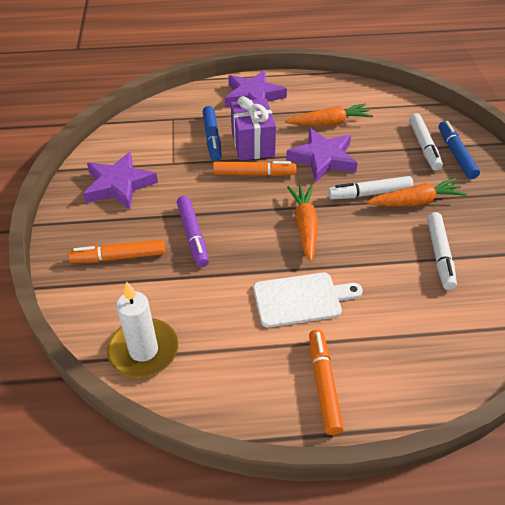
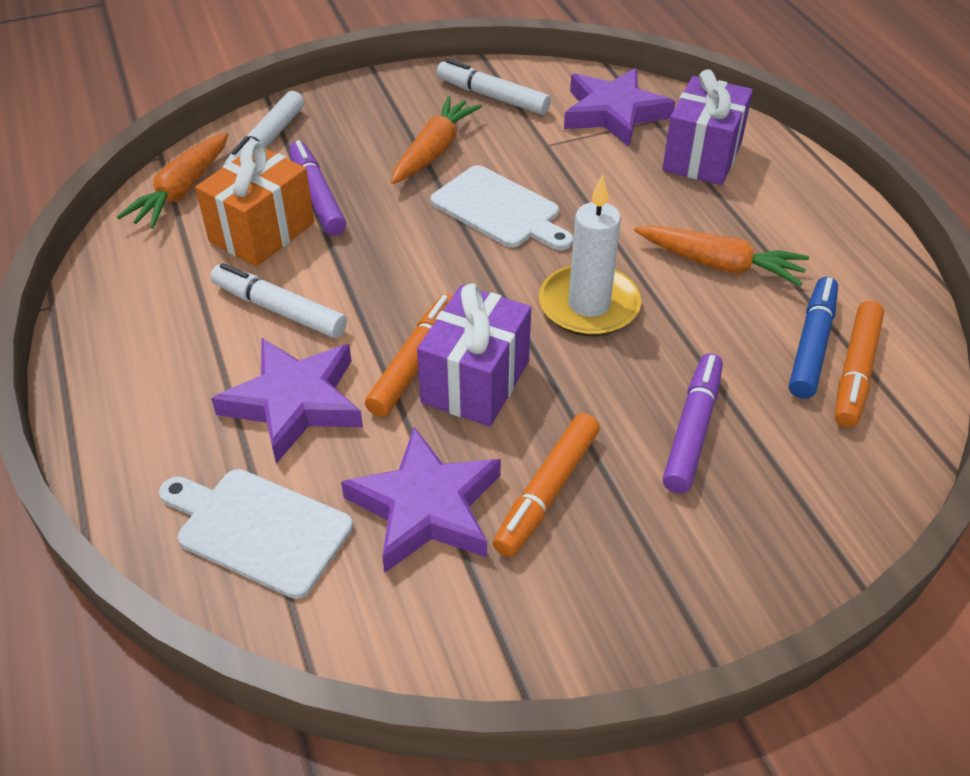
blue marker: [203,106,222,161] [439,121,480,179] = 2 -> [789,277,838,399] = 1
orange gift: none = 0 -> [195,141,315,267] = 1
purple gift: [231,96,276,161] = 1 -> [417,283,531,427] [662,69,753,185] = 2
purple marker: [177,196,209,267] = 1 -> [289,140,346,236] [663,353,723,493] = 2
white cutting board: [253,272,363,327] = 1 -> [159,469,353,599] [430,165,573,250] = 2

